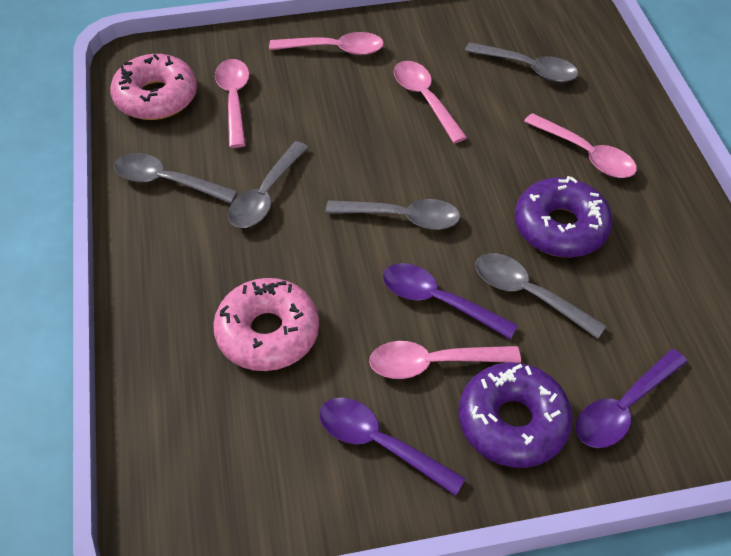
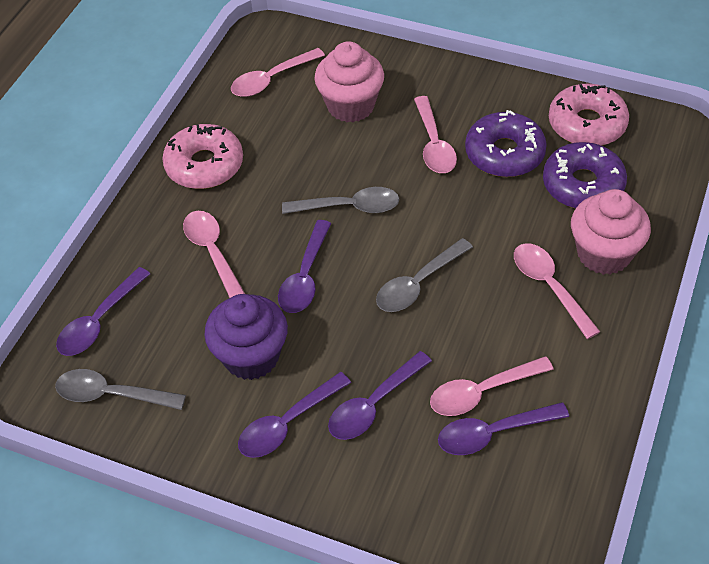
grey spoon: [114,153,238,203] [228,141,308,228] [326,199,460,230] [465,42,578,82] [475,253,606,339] = 5 -> [55,369,186,410] [282,187,400,214] [376,238,473,312] = 3
pink cupcake: none = 0 -> [314,41,384,122] [571,189,651,275] = 2
purple cupcake: none = 0 -> [204,294,288,380] = 1
purple spoon: [319,398,466,496] [383,263,518,339] [576,349,687,448] = 3 -> [56,267,150,356] [238,372,351,458] [278,220,331,313] [328,351,432,440] [438,402,569,455] = 5

